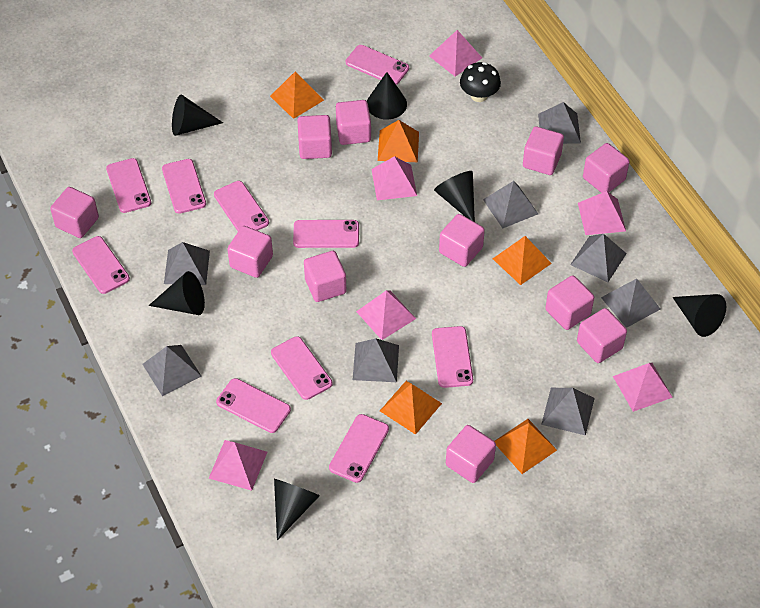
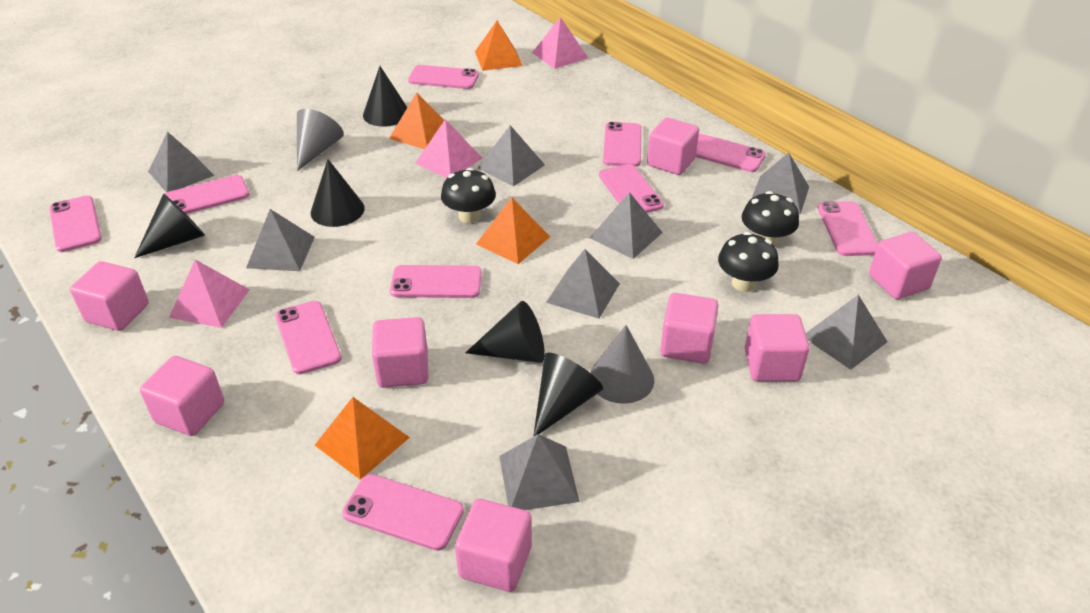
black cone: [149,271,205,315] [172,94,223,136] [274,479,320,541] [367,72,407,119] [434,171,475,222] [673,294,726,337] = 6 -> [134,194,205,258] [311,159,365,227] [363,66,407,127] [465,301,545,363] [533,353,603,437] = 5
black mushroom: [460,62,501,102] = 1 -> [441,168,496,223] [718,232,779,292] [742,191,799,247] = 3
grey cone: none = 0 -> [297,109,344,171] [590,325,654,404] = 2
orange pyramid: [270,71,324,119] [378,120,419,162] [380,381,442,435] [493,236,552,285] [494,419,557,474] = 5 -> [315,397,410,480] [389,92,444,149] [475,21,523,71] [476,197,550,264] = 4
pink cube: [50,187,99,238] [227,226,273,278] [297,115,332,159] [304,251,346,302] [336,100,371,145] [439,214,485,267] [446,425,496,483] [523,126,564,175] [545,275,594,330] [577,308,627,363] [583,143,630,193] = 11 -> [70,261,149,331] [140,356,224,436] [372,317,429,388] [455,499,532,592] [647,118,699,175] [660,293,719,364] [745,314,809,382] [869,232,942,299] = 8
pink pyramid: [209,440,267,491] [356,290,416,340] [371,156,417,200] [429,30,482,77] [578,191,626,235] [613,363,673,412] = 6 -> [169,259,250,328] [415,119,482,178] [532,17,588,69] = 3

